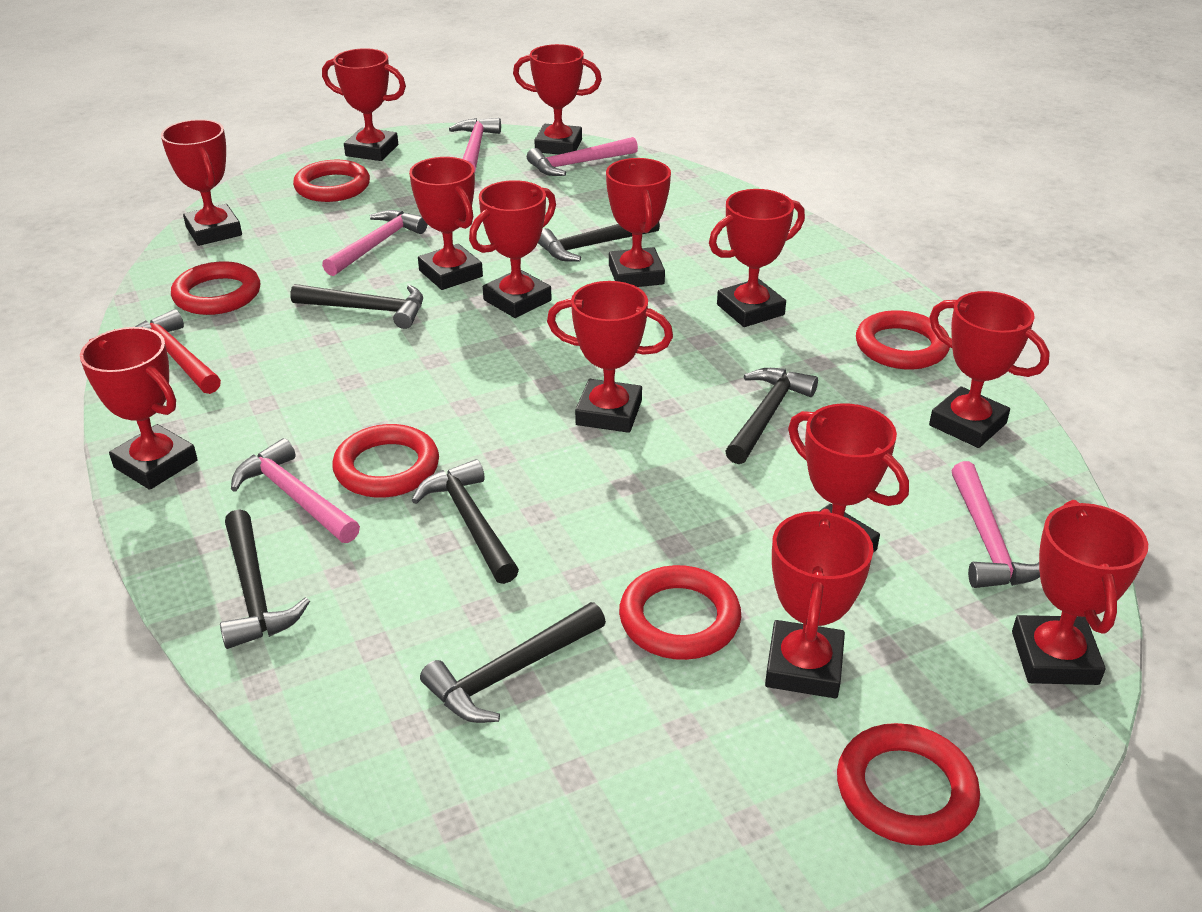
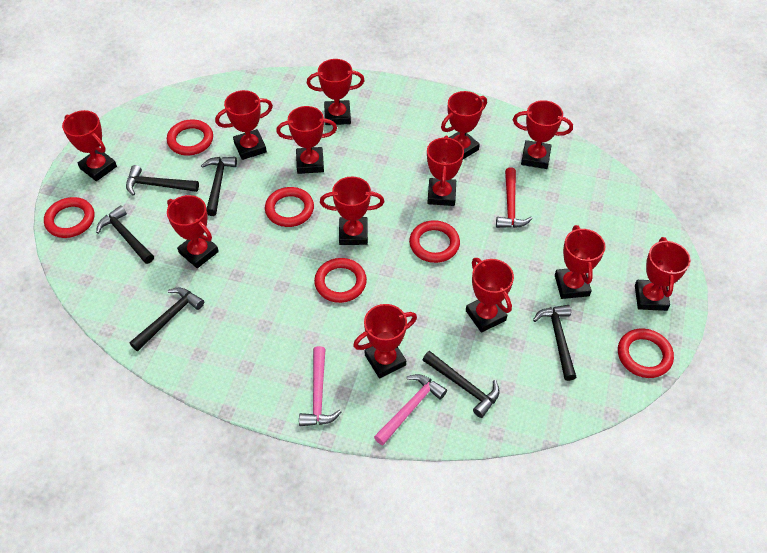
pink hammer: [231,438,360,543] [322,210,427,276] [449,118,501,171] [527,137,638,176] [951,461,1040,588] = 5 -> [299,346,341,426] [374,374,447,445] = 2

